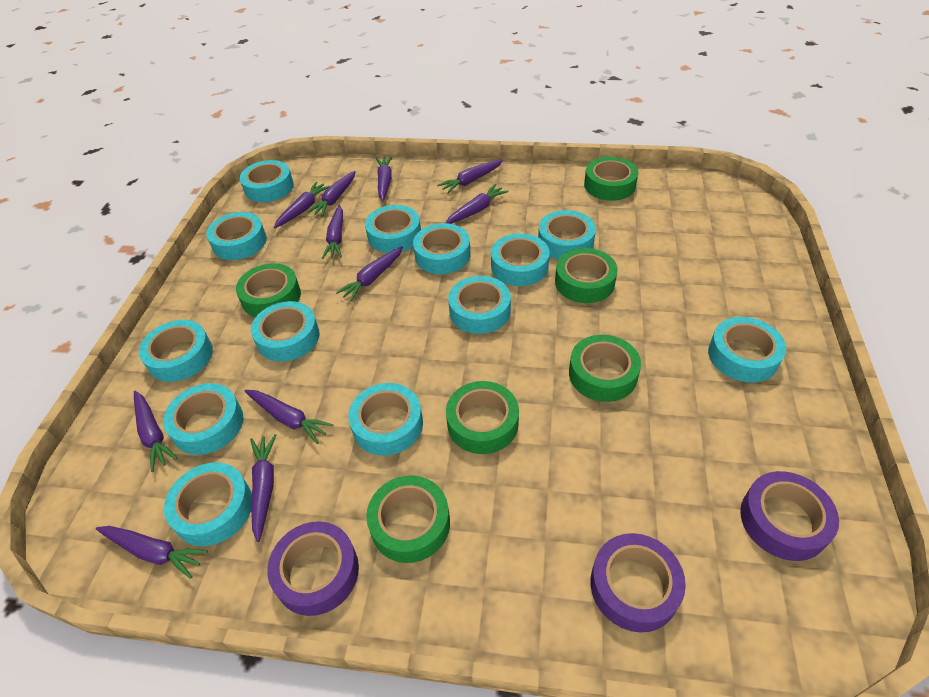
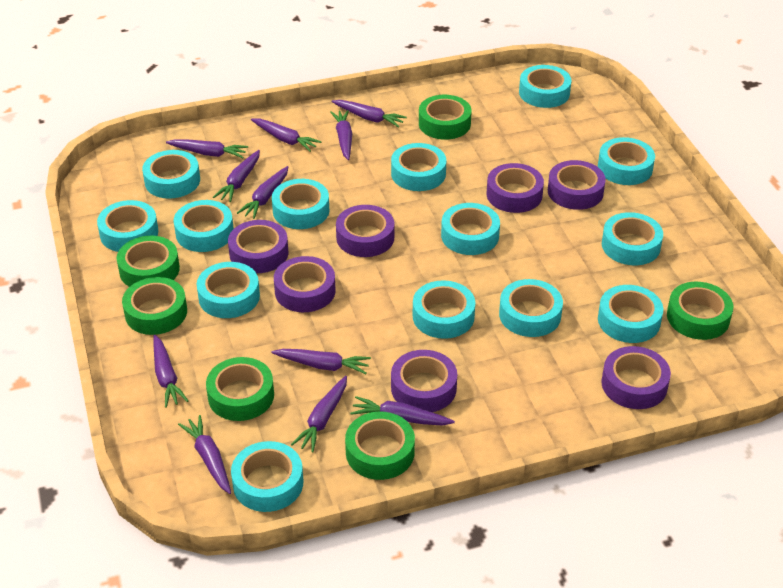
purple tape: [267,521,359,616] [590,533,686,633] [740,471,839,561] = 3 -> [228,220,288,273] [274,256,336,312] [336,205,394,257] [391,350,457,412] [487,163,544,213] [548,160,606,210] [601,346,671,409] = 7
turquoise tape: [139,320,213,382] [163,383,243,455] [164,462,252,546] [206,212,267,260] [240,160,294,202] [251,301,320,362] [348,383,423,456] [365,205,421,253] [413,223,470,274] [448,276,511,334] [491,233,550,286] [538,210,596,260] [708,317,786,382] = 13 -> [97,200,158,252] [142,150,200,199] [174,200,234,252] [197,262,260,318] [231,441,303,512] [272,179,330,229] [391,143,446,191] [413,280,475,339] [441,203,500,255] [499,279,563,337] [519,65,571,108] [598,137,655,185] [598,285,663,343] [602,212,663,265] = 14

